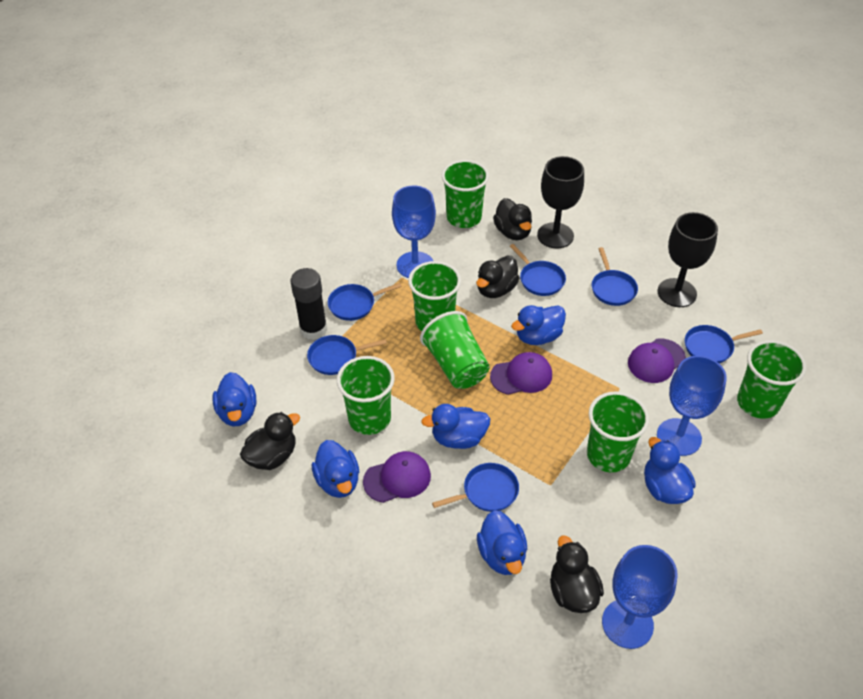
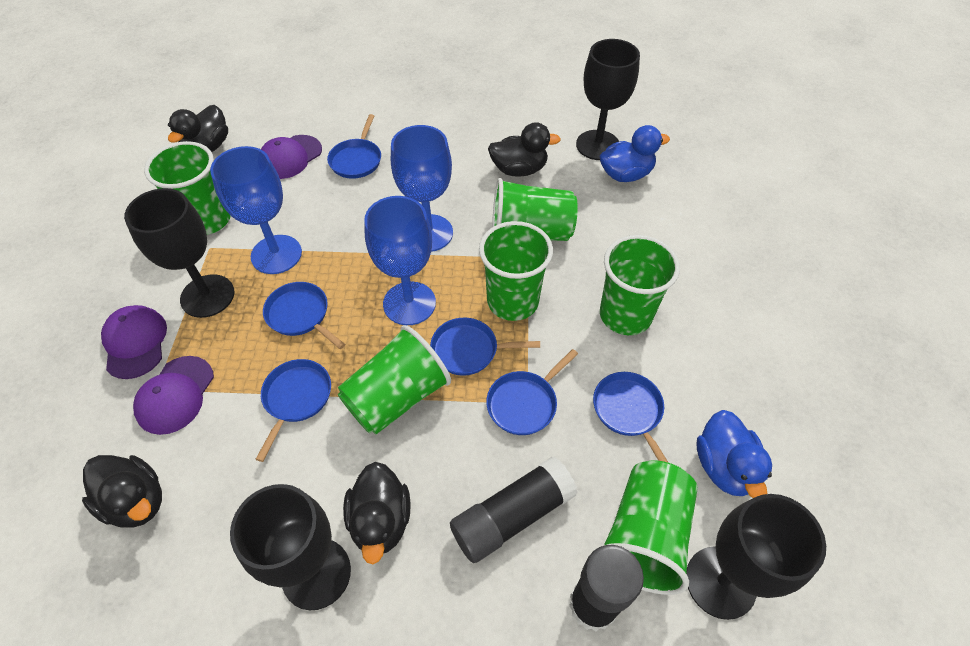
black glue stick: [290,268,327,340] = 1 -> [450,457,578,563] [569,545,644,631] = 2
black goblet: [537,156,584,248] [657,212,718,307] = 2 -> [124,188,235,318] [230,484,351,610] [576,39,640,160] [686,494,826,620] = 4
blue duck: [213,372,257,426] [312,440,359,498] [421,404,490,449] [477,510,527,575] [511,305,566,345] [644,437,696,504] = 6 -> [600,125,670,182] [697,410,772,498] = 2

